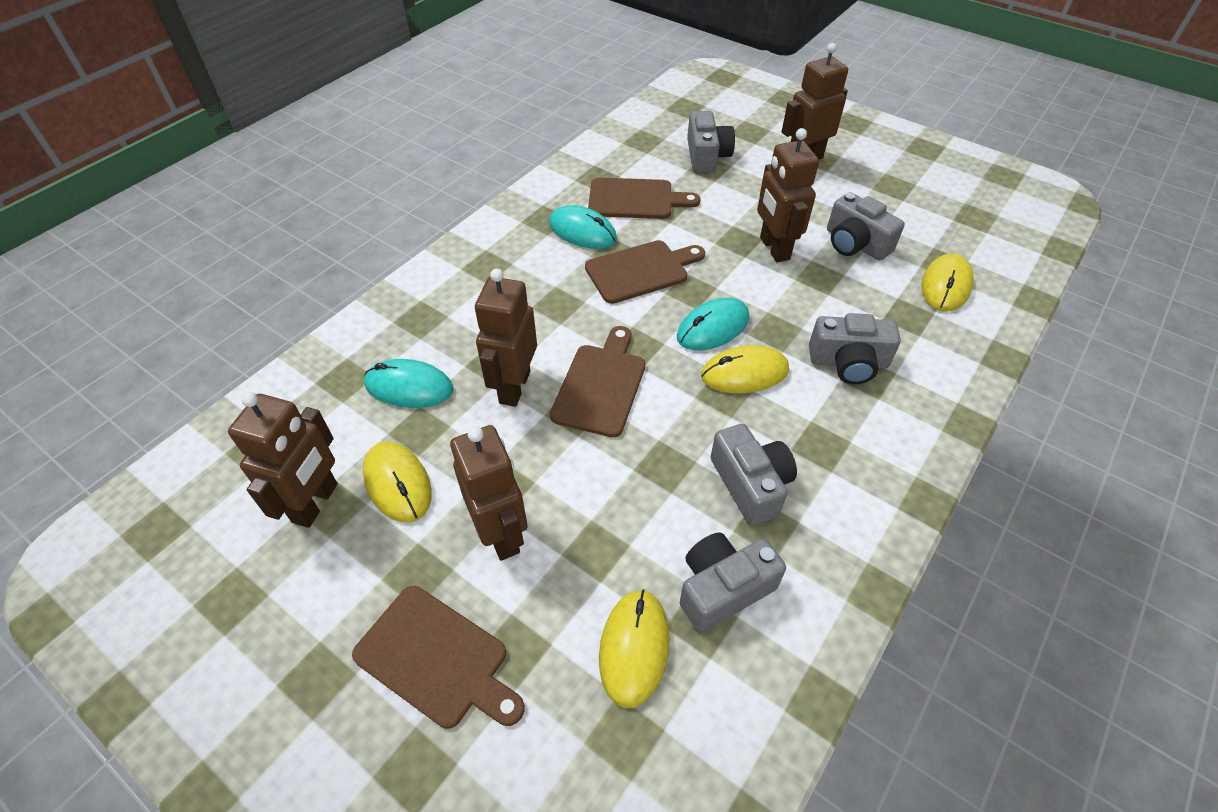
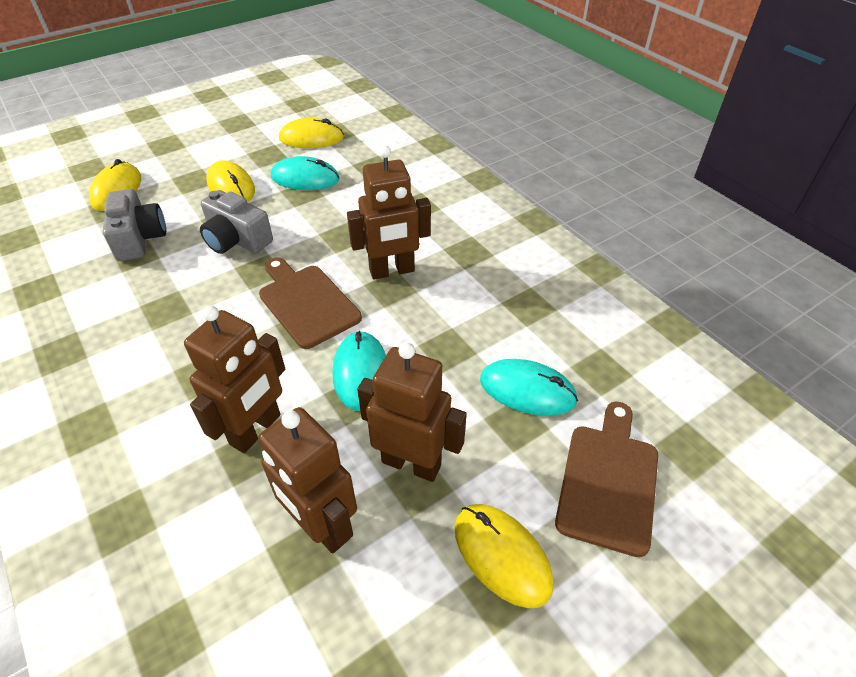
brown cutting board: [352,586,525,729] [550,326,645,438] [585,240,705,304] [588,178,701,219] = 4 -> [259,257,362,349] [555,402,658,557] = 2
brown robot: [228,392,338,528] [450,425,528,561] [475,268,537,407] [757,128,819,262] [781,43,848,160] = 5 -> [184,305,285,453] [258,407,357,554] [347,145,431,280] [357,342,467,482] = 4
grey camera: [680,532,786,633] [687,111,735,172] [711,424,797,526] [809,313,901,384] [827,192,905,261] = 5 -> [103,189,166,261] [200,190,273,254] = 2

